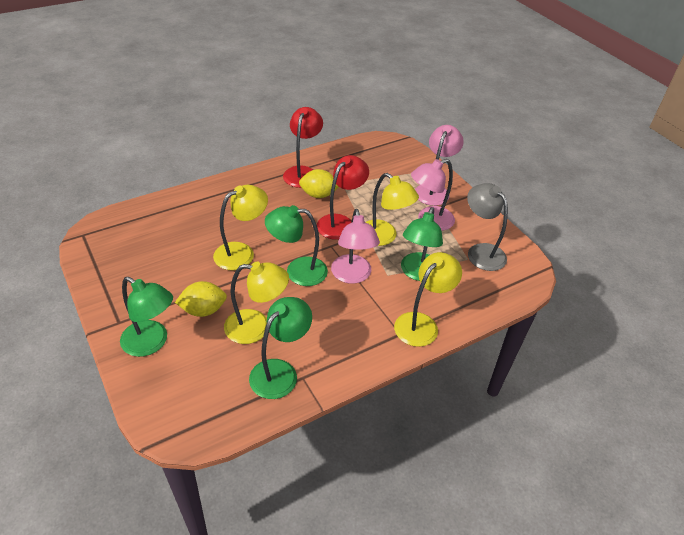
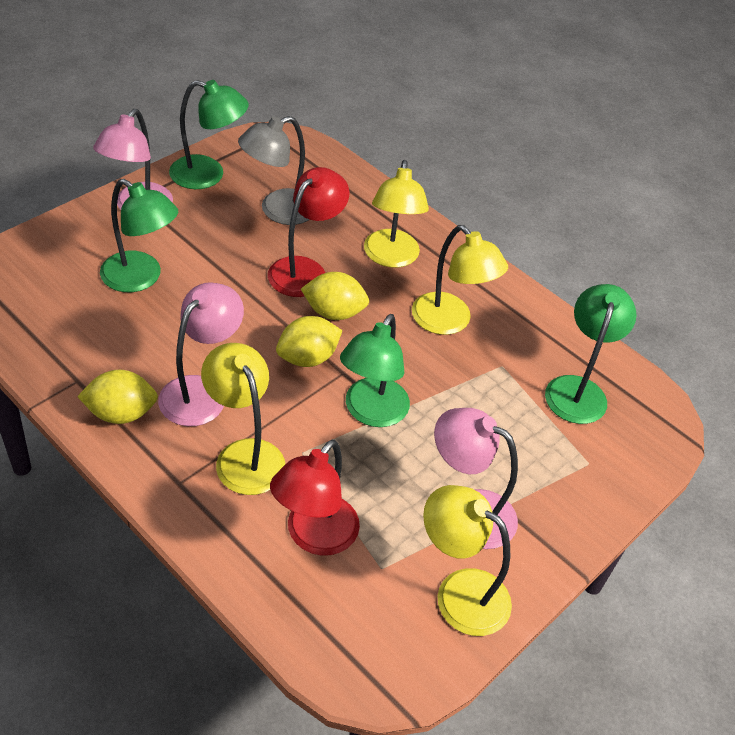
yellow lemon: [175,281,227,317] [299,169,339,198] = 2 -> [77,370,158,424] [276,316,343,367] [301,272,369,320] = 3

